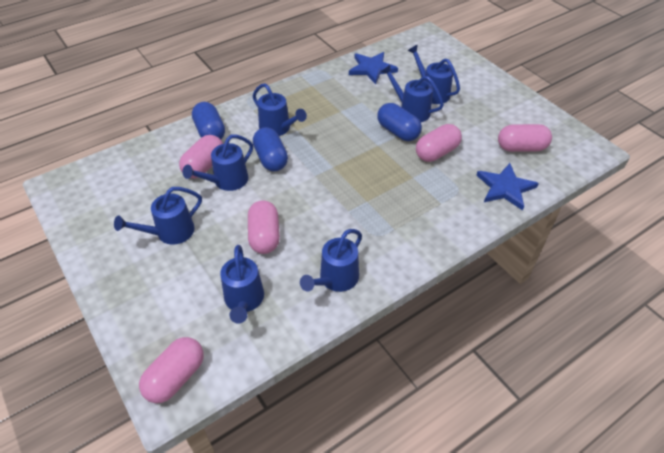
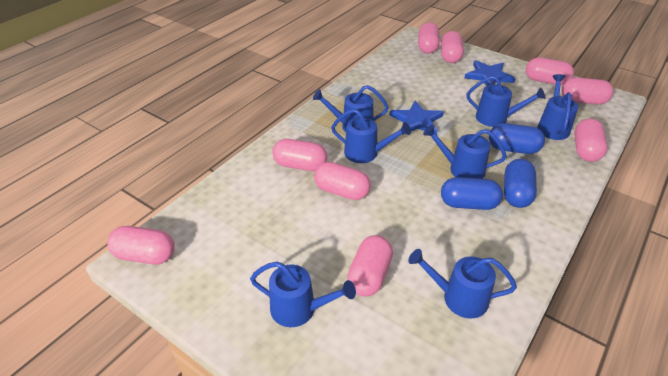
pink capsule: [139,337,204,403] [179,135,223,178] [248,200,280,254] [416,124,462,162] [498,124,552,152] = 5 -> [107,226,175,264] [272,139,327,171] [314,162,371,200] [347,235,393,296] [418,23,440,54] [441,31,464,63] [526,57,574,85] [562,77,613,105] [574,118,608,162] = 9

